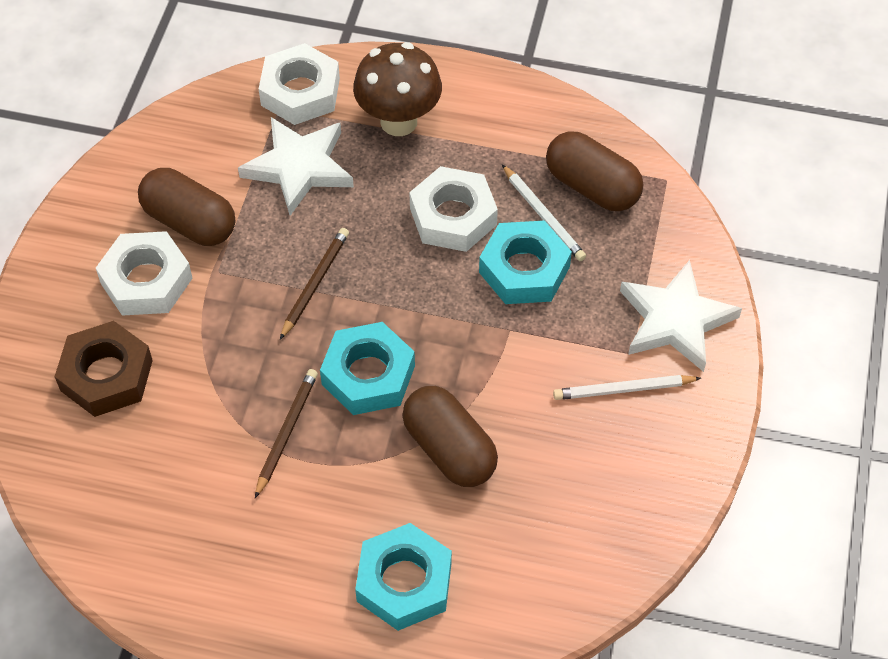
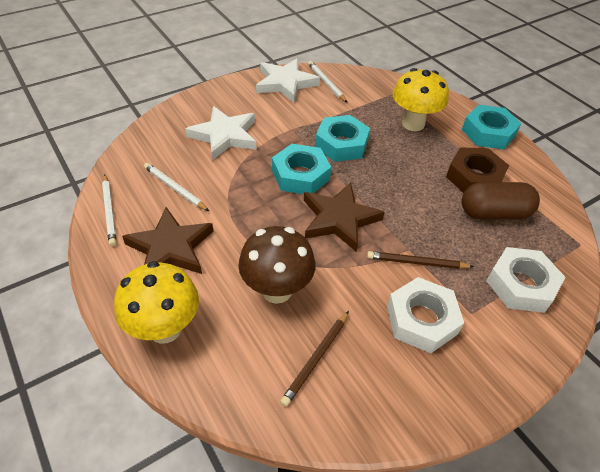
brown capsule: [138,168,235,246] [402,386,498,487] [546,131,643,211] = 3 -> [462,182,540,220] = 1
brown star: none = 0 -> [122,207,213,274] [304,183,385,252] = 2
white nut: [96,231,193,316] [259,43,340,125] [409,166,498,252] = 3 -> [387,277,464,353] [487,247,565,313] = 2
white pencil: [502,164,586,261] [553,375,701,400] = 2 -> [102,174,117,246] [144,163,209,211] [308,61,347,102] = 3
yellow mushroom: none = 0 -> [114,261,199,344] [393,68,449,131] = 2

